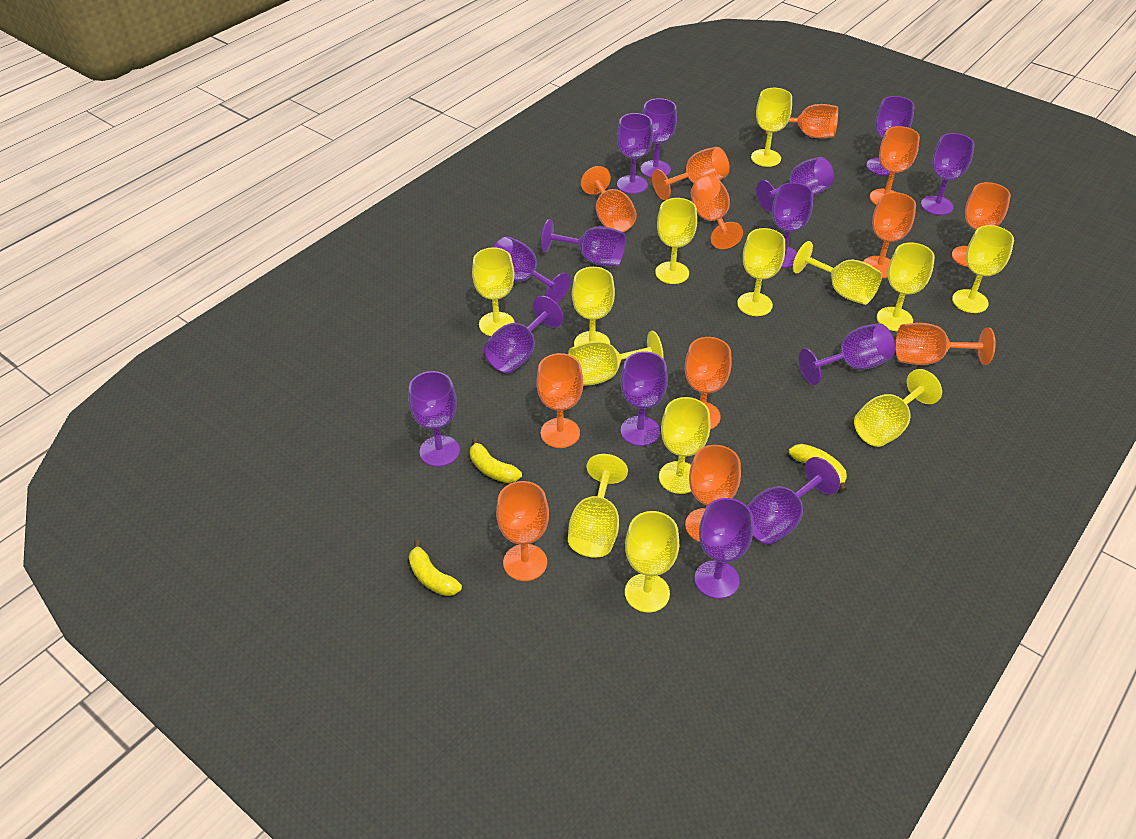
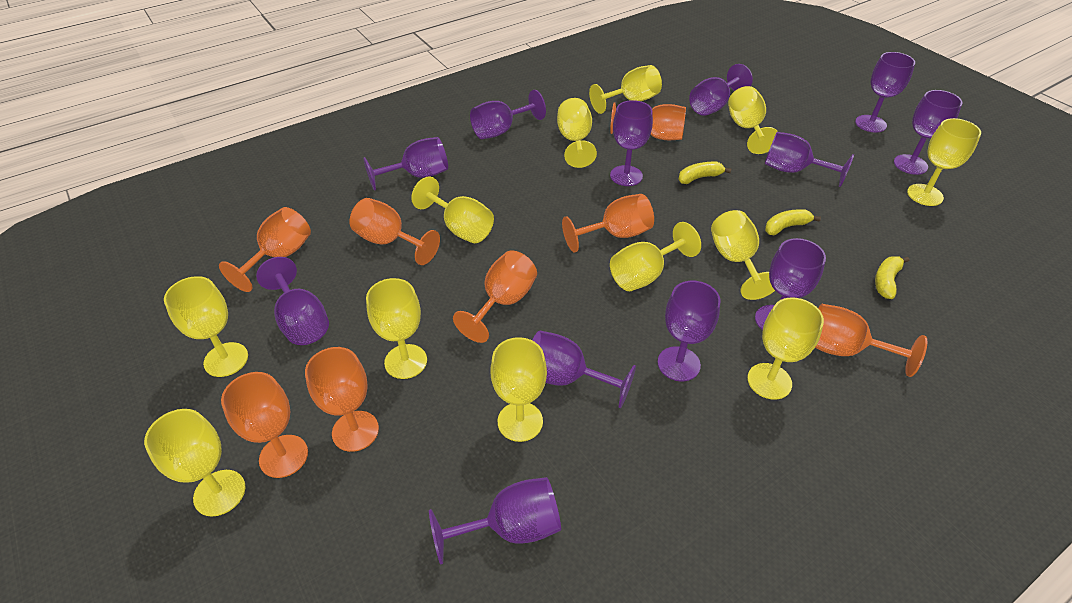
orange goblet: [496,481,549,581] [536,353,583,448] [581,166,637,232] [652,147,730,200] [685,337,732,429] [685,445,741,542] [691,176,743,249] [766,104,838,138] [863,192,916,278] [870,126,920,205] [895,323,996,365] [952,182,1011,267] = 12 -> [219,207,311,292] [221,372,308,478] [305,347,379,452] [349,198,440,265] [453,251,537,343] [562,194,654,253] [610,102,686,140] [815,304,927,377] = 8
purple goblet: [408,371,460,467] [484,296,563,373] [493,237,571,303] [541,219,625,266] [617,113,653,194] [621,351,668,446] [640,98,677,178] [695,498,754,599] [747,457,840,544] [756,157,834,211] [772,182,813,268] [799,323,895,385] [866,96,915,176] [921,133,975,215] = 14 -> [256,257,329,345] [363,137,448,191] [429,477,561,565] [470,90,546,139] [532,330,636,408] [610,100,653,186] [658,281,721,381] [689,64,753,116] [755,238,826,330] [765,132,854,187] [855,52,915,133] [894,90,963,175] = 12
yellow goblet: [472,247,515,336] [568,331,664,386] [568,454,628,557] [572,267,615,346] [625,511,679,612] [655,198,697,284] [659,397,711,494] [737,228,785,316] [751,88,792,167] [793,241,882,305] [854,369,942,447] [877,243,935,331] [952,225,1014,313] = 13 -> [144,409,246,517] [164,276,248,377] [366,278,427,379] [411,177,494,243] [490,337,547,442] [557,98,597,168] [589,65,662,114] [610,222,701,291] [711,210,775,300] [728,86,778,154] [747,297,824,400] [907,118,981,206] = 12

